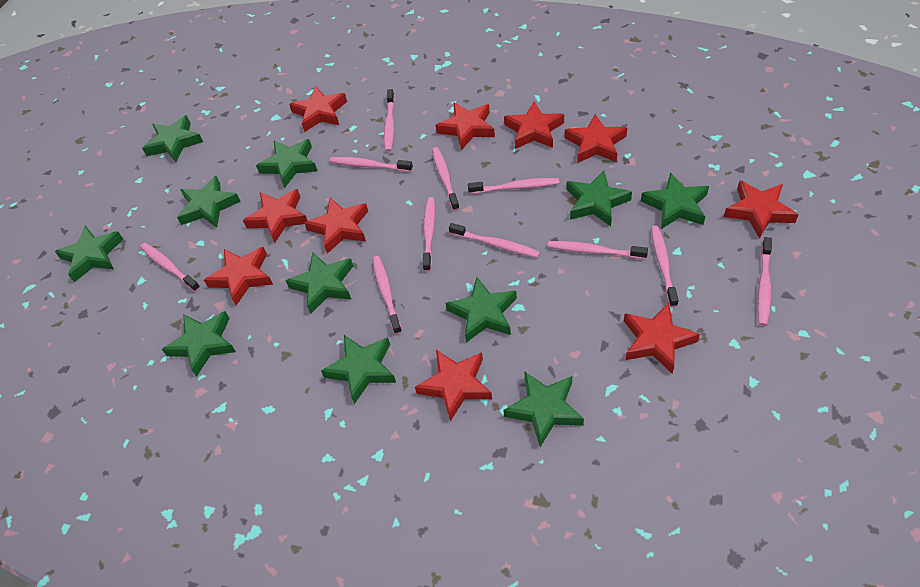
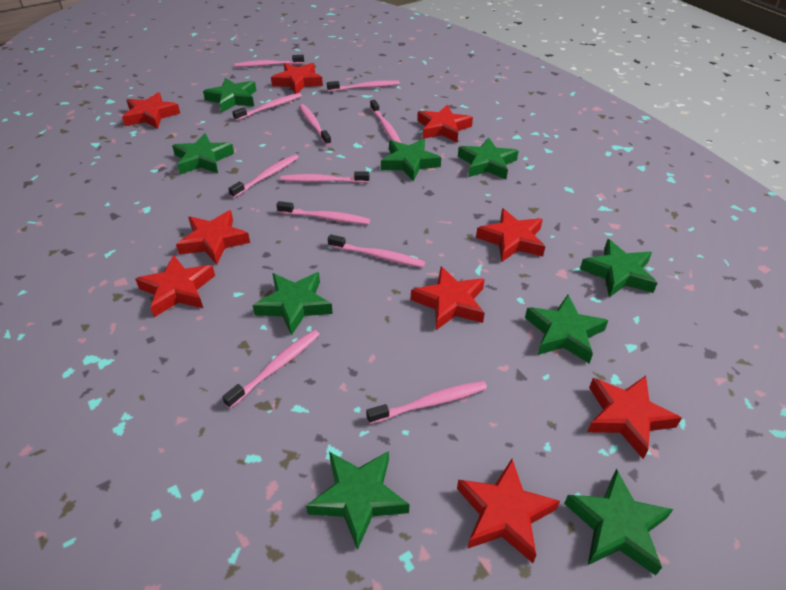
green star: [55,226,123,282] [142,115,203,162] [162,311,236,377] [177,176,241,228] [256,139,317,188] [286,252,353,314] [321,335,396,404] [446,277,517,343] [503,371,584,447] [567,170,632,226] [641,172,709,229] = 11 -> [172,133,234,175] [203,78,256,112] [252,272,333,336] [306,451,409,550] [381,139,441,181] [458,137,519,179] [525,295,608,363] [564,469,673,575] [580,239,657,298] = 9
red star: [204,247,273,305] [243,189,308,243] [289,86,347,132] [304,198,368,254] [415,350,492,422] [435,103,495,150] [504,102,564,149] [565,114,627,163] [624,303,700,374] [724,181,799,239] = 10 -> [122,92,180,129] [135,255,215,317] [176,210,250,265] [271,63,323,94] [411,266,485,330] [417,104,473,142] [457,459,560,563] [476,208,545,262] [587,376,682,459] = 9

